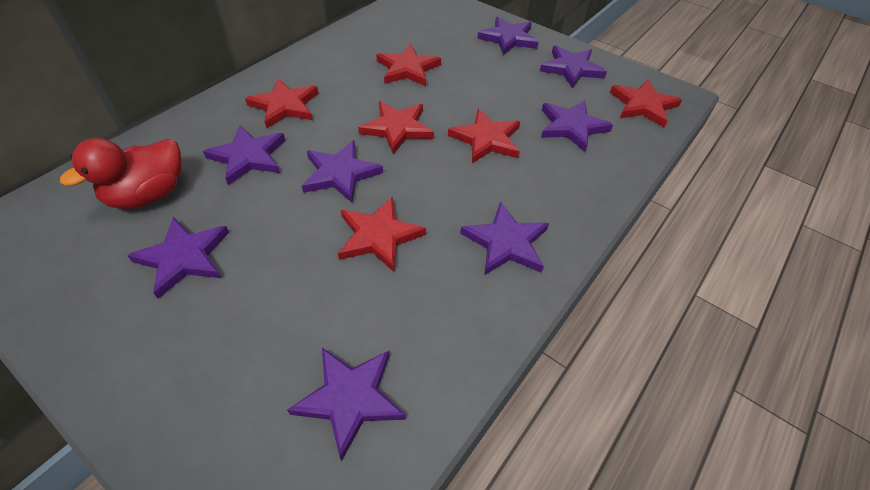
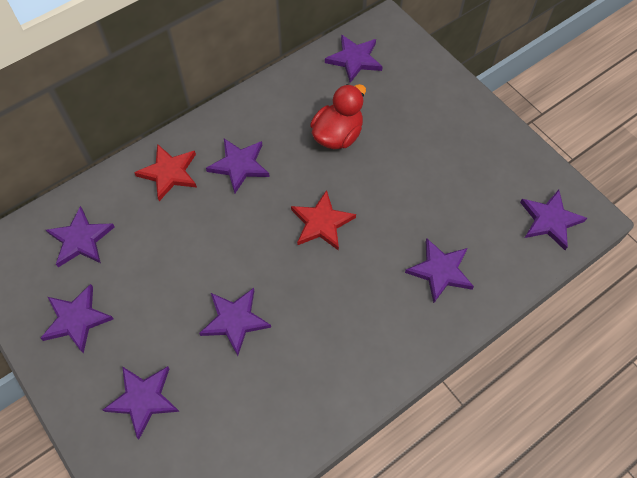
red star: [245,78,319,129] [338,197,426,272] [358,101,434,154] [376,44,441,86] [448,109,520,163] [610,79,682,128] = 6 -> [134,144,197,201] [291,190,356,251] = 2

